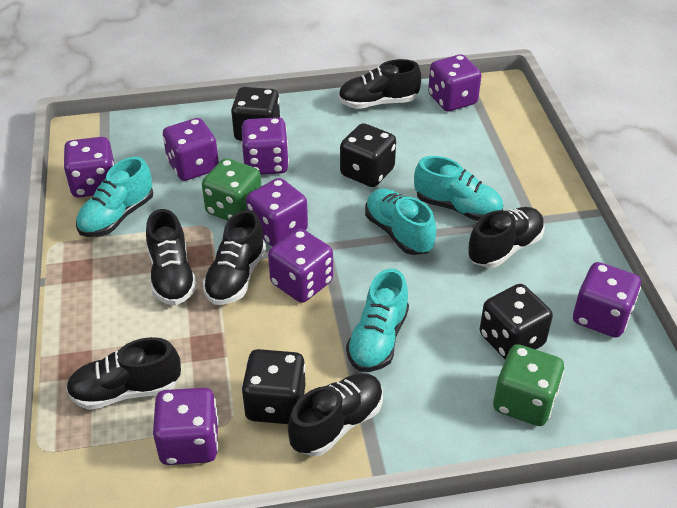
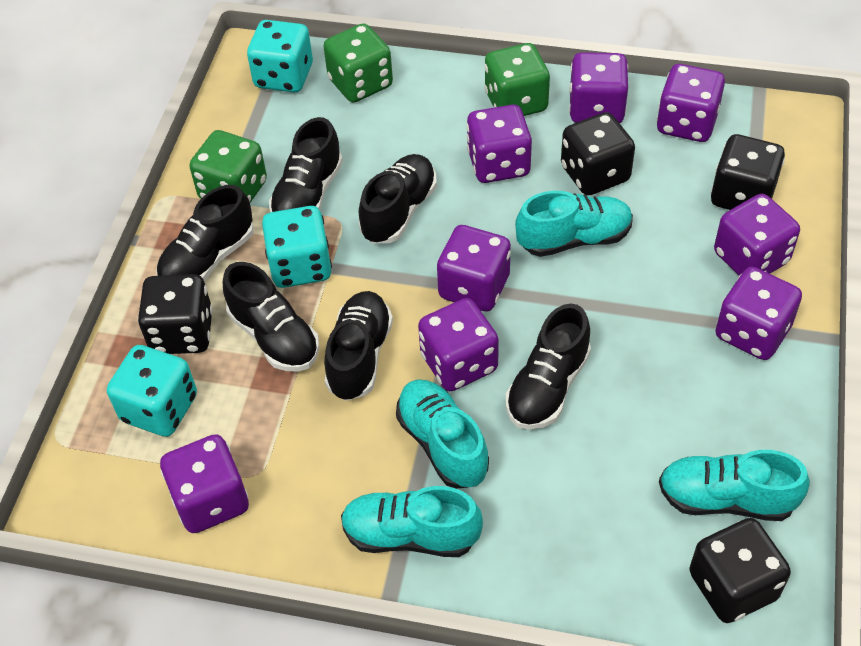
green dice: [202,158,261,221] [493,344,564,426] = 2 -> [189,130,267,203] [323,23,393,103] [485,43,550,116] = 3
turquoise dice: none = 0 -> [107,345,197,437] [247,20,313,93] [262,206,332,288] = 3

